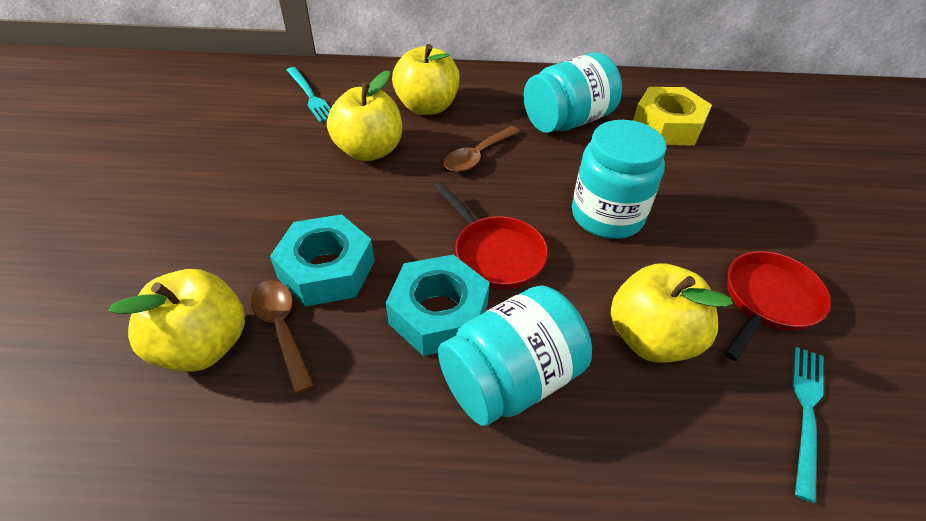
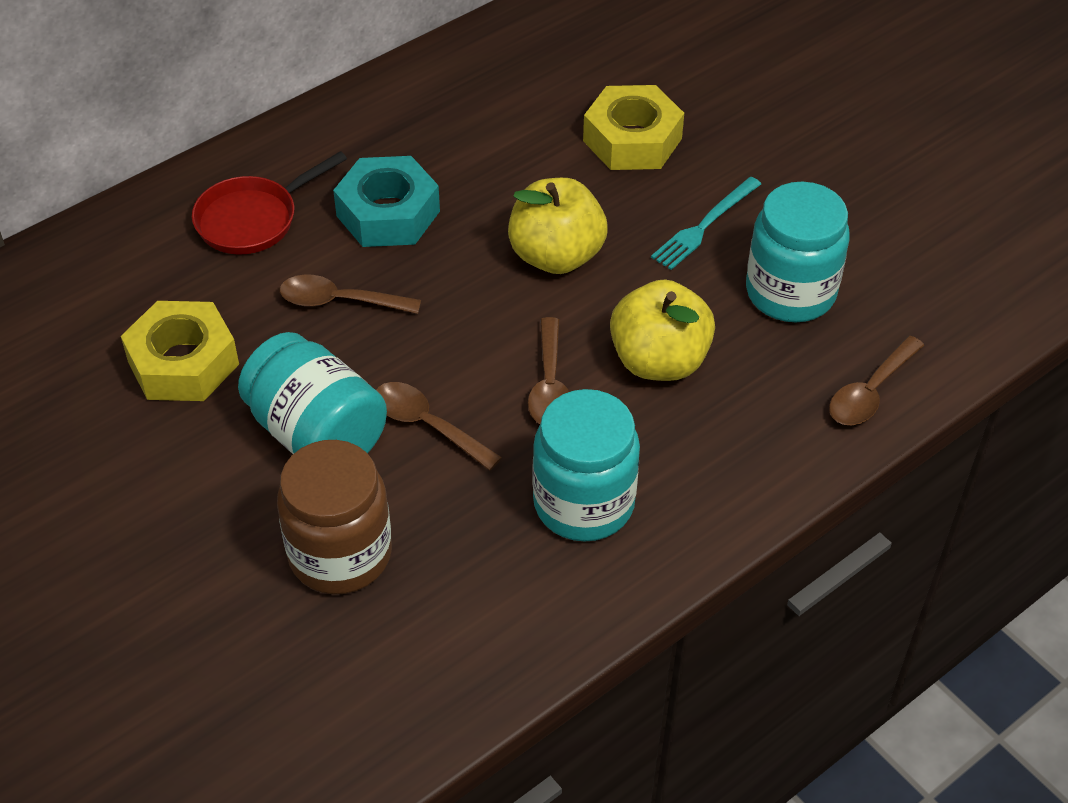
brown jar: none = 0 -> [277,440,392,595] = 1
brown spoon: [250,280,314,394] [444,126,520,172] = 2 -> [280,275,421,314] [376,382,502,471] [528,317,569,424] [829,336,924,425] = 4
red pan: [434,182,548,289] [724,251,831,361] = 2 -> [192,151,347,255] = 1
turquoise fork: [287,67,331,122] [792,347,824,503] = 2 -> [651,177,761,270] = 1
turquoise nut: [270,214,375,307] [386,255,490,356] = 2 -> [333,156,440,247] = 1
yellow apple: [109,269,245,372] [327,70,402,161] [392,44,460,115] [611,263,733,363] = 4 -> [508,178,607,274] [610,280,715,381] = 2
yellow nut: [633,87,712,145] = 1 -> [121,301,239,401] [583,85,684,170] = 2

